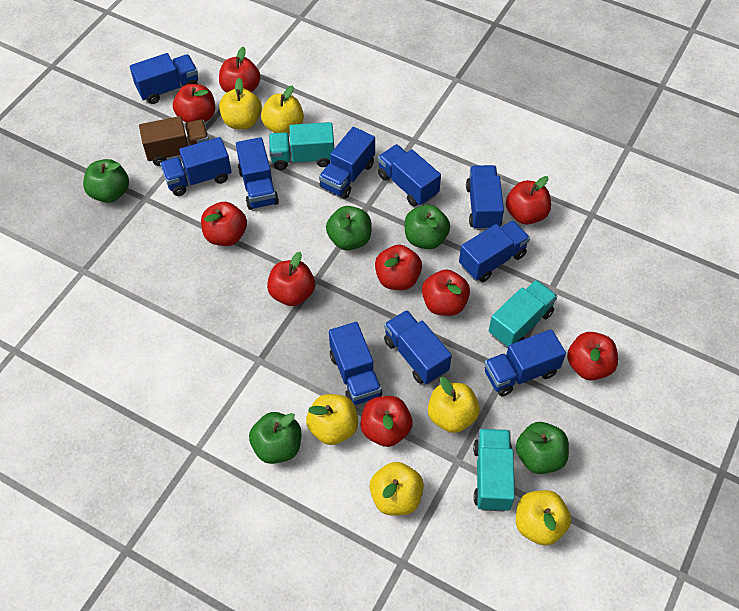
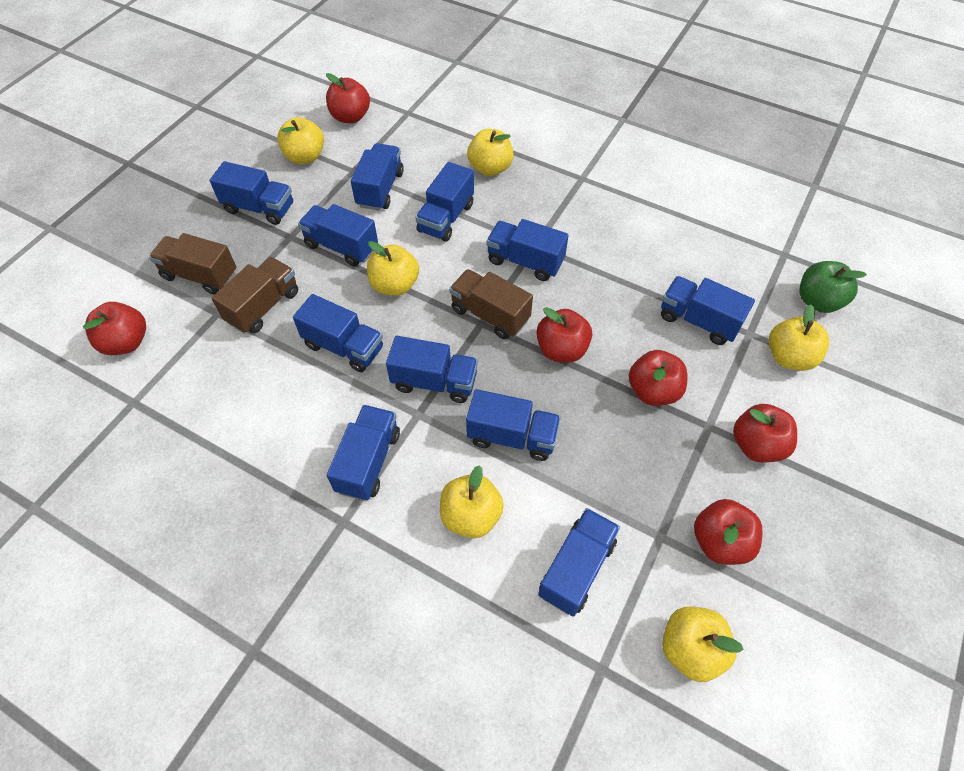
blue truck: [130,53,198,104] [160,137,232,196] [236,137,279,210] [319,127,375,199] [329,322,382,405] [378,144,441,207] [384,310,452,384] [459,220,530,282] [466,165,504,230] [484,329,566,396] = 10 -> [210,161,293,225] [293,294,383,372] [298,204,378,267] [327,405,400,501] [351,143,404,211] [386,336,478,403] [415,162,474,242] [466,389,561,461] [486,219,569,281] [538,508,620,617] [661,276,755,345] = 11
brown truck: [139,116,209,166] = 1 -> [149,233,237,295] [212,257,298,333] [449,269,533,339] = 3
green apple: [83,159,129,203] [249,412,301,464] [326,206,372,250] [404,205,450,249] [516,422,569,474] = 5 -> [799,261,867,313] = 1
red apple: [173,84,215,123] [201,202,247,246] [219,47,260,93] [267,252,315,306] [360,396,412,447] [375,245,422,290] [422,269,470,316] [506,176,551,224] [567,332,618,380] = 9 -> [83,302,146,355] [326,73,370,123] [536,307,592,362] [629,350,687,406] [694,499,763,565] [733,404,797,463] = 6
turquoise truck: [269,122,334,170] [473,429,515,512] [489,280,557,348] = 3 -> none = 0

